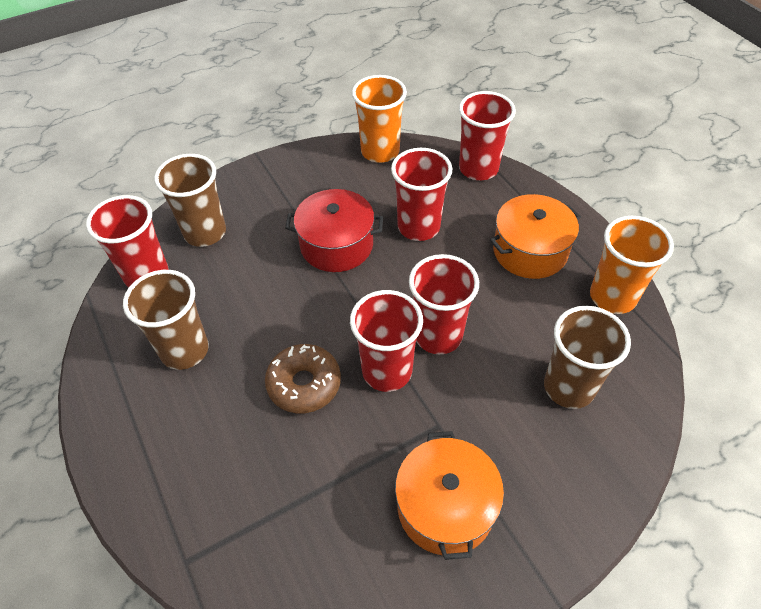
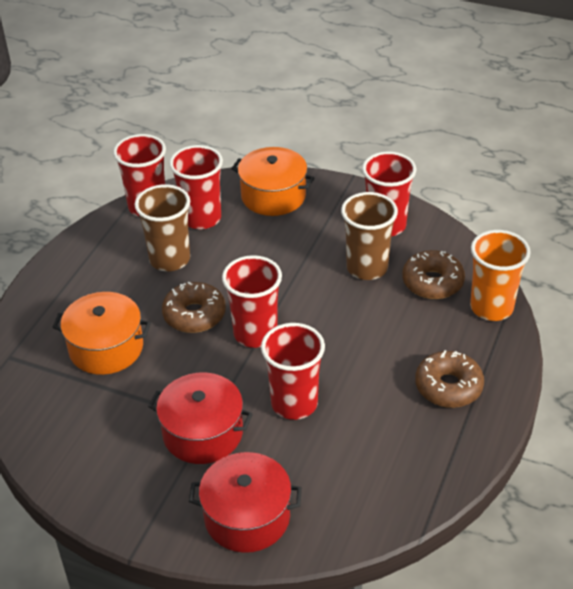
brown cup: [123,270,209,370] [154,154,226,247] [544,306,631,409] = 3 -> [135,184,190,271] [341,192,398,280] = 2
brown donut: [265,344,341,413] = 1 -> [162,282,226,333] [402,250,465,299] [415,350,484,408] = 3
orange cup: [352,75,407,163] [590,216,674,314] = 2 -> [470,230,531,321] = 1
red pot: [285,189,383,272] = 1 -> [148,373,253,464] [189,452,302,553] = 2

